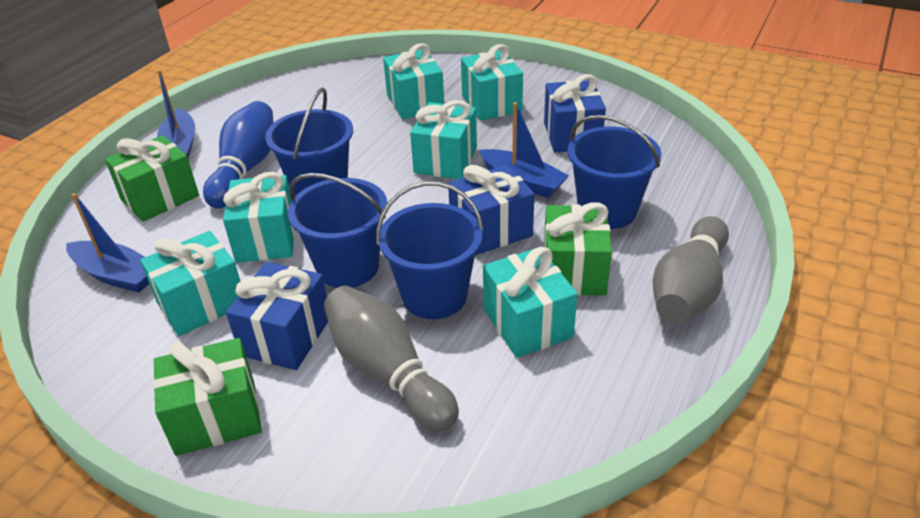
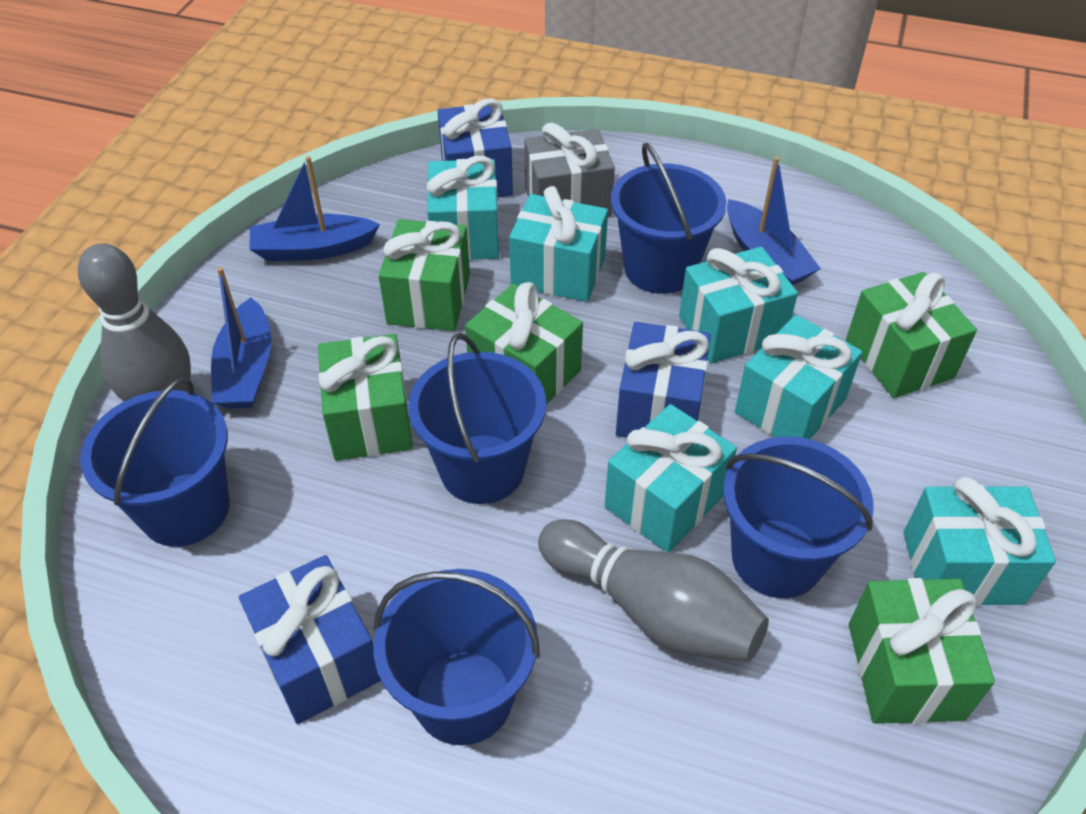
blue bowling pin: [203,101,274,209] = 1 -> none = 0
blue bucket: [265,87,353,196] [288,173,387,288] [376,181,484,319] [568,115,661,229] = 4 -> [80,377,229,547] [373,569,540,745] [408,333,546,504] [611,143,726,294] [723,437,874,598] = 5
green gift: [105,135,199,222] [153,338,262,456] [544,202,612,296] = 3 -> [318,334,413,461] [378,219,470,331] [465,282,583,404] [846,272,977,398] [849,578,995,724] = 5
grey gift: none = 0 -> [524,123,615,217] = 1

